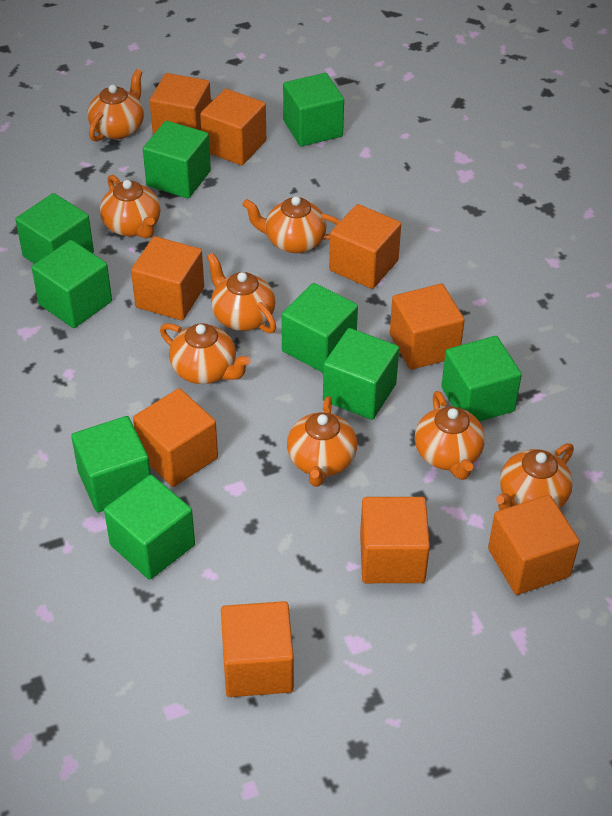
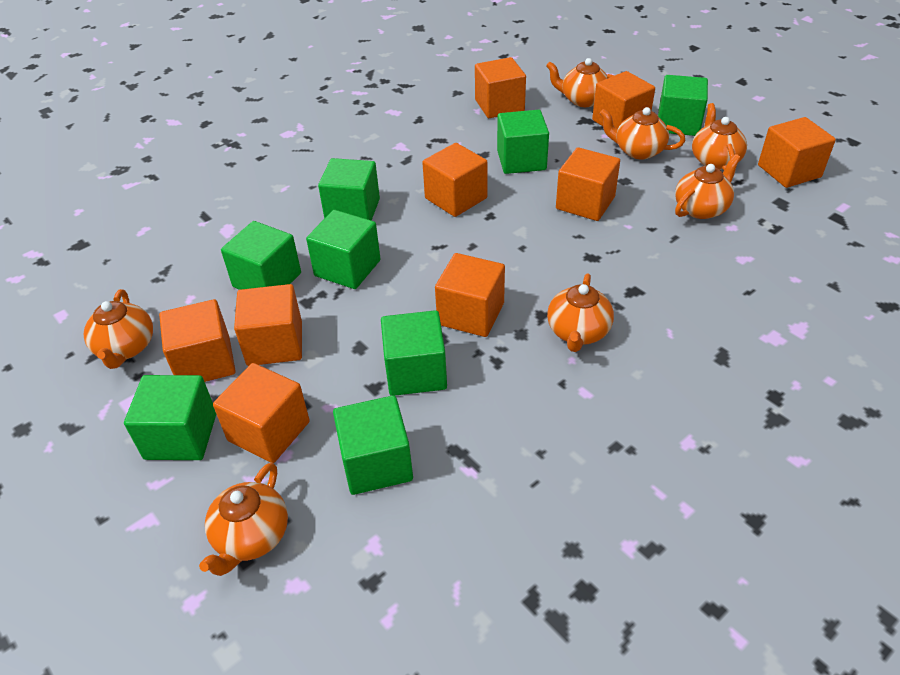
green cube: [15,193,94,264] [32,240,112,328] [71,416,151,512] [104,475,195,580] [143,121,211,198] [282,283,358,373] [283,73,344,147] [323,328,399,420] [441,336,522,422] = 9 -> [124,375,216,460] [221,221,301,290] [306,210,381,289] [318,158,380,221] [333,395,413,495] [381,310,447,396] [497,110,549,174] [658,75,708,136] = 8
orange teapot: [87,69,144,142] [100,175,161,239] [160,323,251,384] [207,253,276,334] [242,196,340,253] [287,396,357,487] [415,391,485,480] [496,443,574,510] = 8 -> [84,289,153,369] [199,463,288,576] [546,58,615,107] [547,273,614,352] [599,107,685,160] [675,154,741,219] [692,103,747,170] = 7

